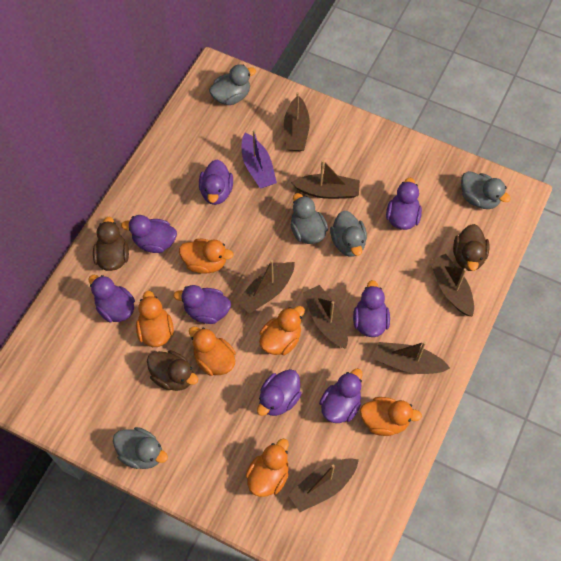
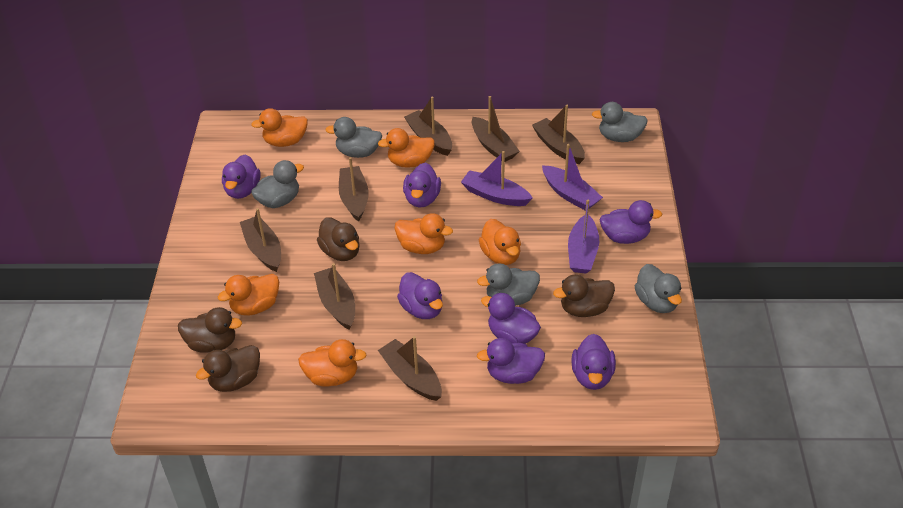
brown duck: [93,217,129,271] [147,350,198,391] [453,224,490,271] = 3 -> [178,307,242,353] [196,345,260,392] [317,217,360,261] [553,275,615,317] = 4
purple boat: [242,130,277,189] = 1 -> [461,151,533,206] [542,144,603,210] [568,200,599,274] = 3
purple duck: [88,275,135,322] [121,215,177,253] [173,285,231,324] [199,160,233,205] [257,369,302,416] [319,369,362,423] [353,280,390,337] [386,178,422,230] = 8 -> [222,154,260,199] [397,272,443,319] [403,163,441,207] [477,338,545,384] [481,293,541,344] [571,334,616,390] [600,200,662,244] = 7

